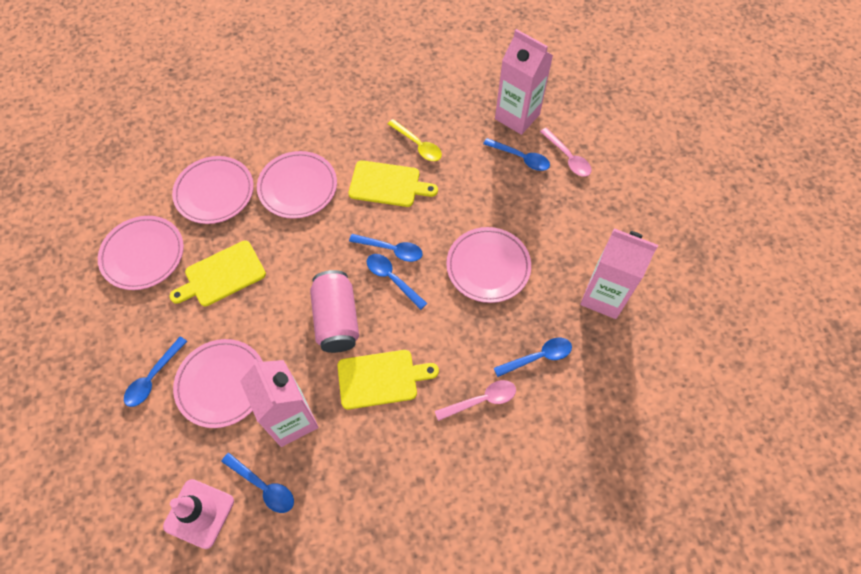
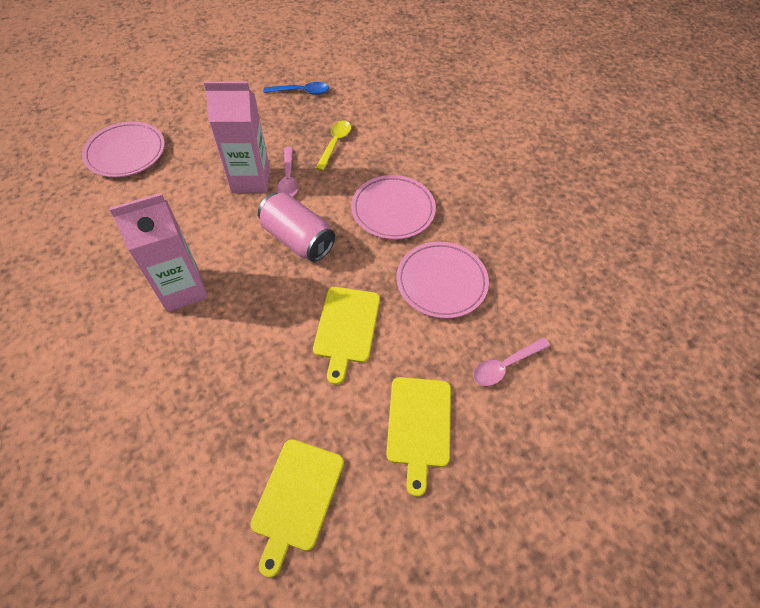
blue spoon: [124,337,187,407] [221,453,294,513] [349,234,423,262] [367,254,427,310] [483,138,550,171] [494,338,572,377] = 6 -> [264,82,329,94] = 1
pink carton: [240,359,319,447] [495,29,553,135] [580,228,658,319] = 3 -> [109,193,208,312] [204,82,270,193] = 2
pink plate: [98,216,184,290] [172,156,254,224] [173,339,263,428] [257,151,337,219] [446,227,531,303] = 5 -> [82,121,165,177] [351,175,436,240] [396,242,489,319] = 3
pink traffic cone: [163,479,234,549] = 1 -> none = 0

